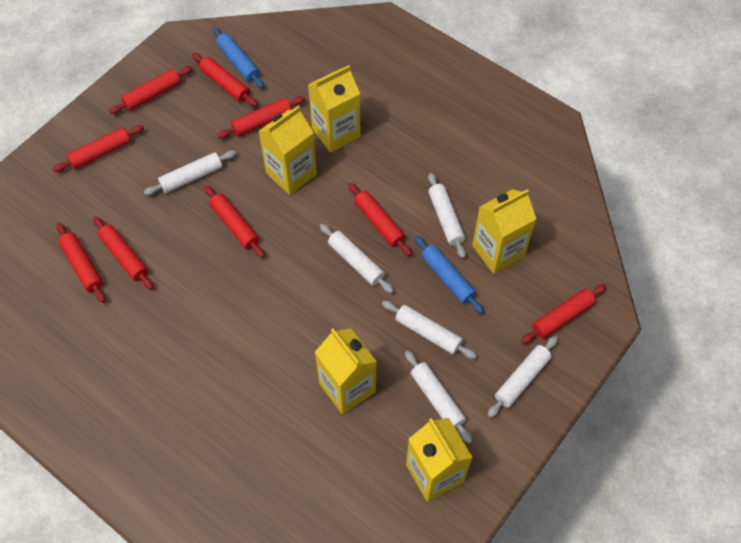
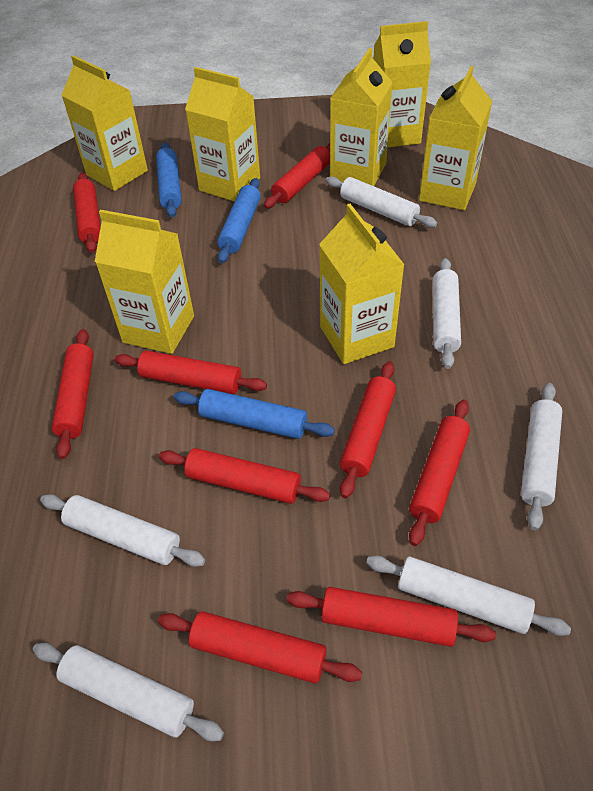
blue rolling pin: [212,27,264,89] [415,236,484,314] = 2 -> [156,142,182,218] [174,389,335,439] [217,178,261,263] = 3
yellow carton: [259,105,317,195] [308,65,361,153] [315,328,377,415] [406,418,473,502] [472,189,537,274] = 5 -> [61,55,148,191] [95,210,194,354] [185,67,260,202] [319,204,405,364] [330,48,393,186] [373,21,431,148] [419,66,492,210] = 7

